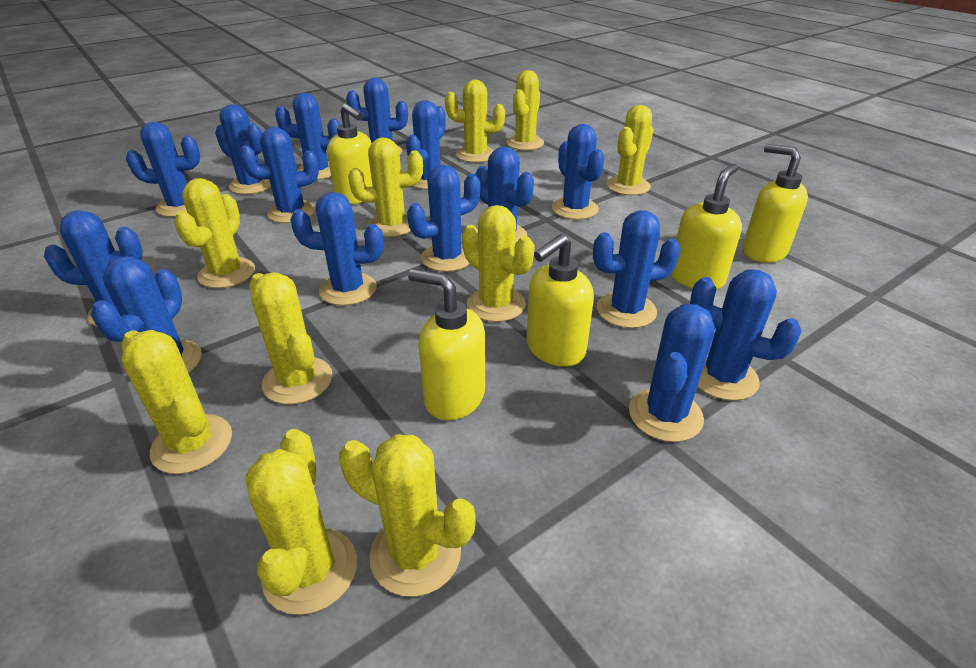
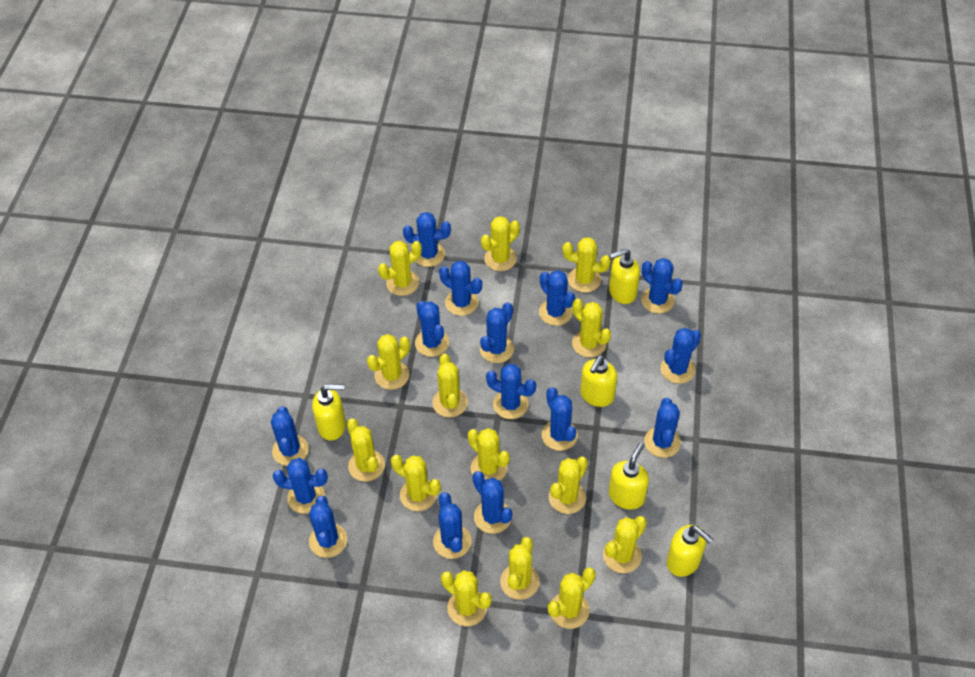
yellow cactus: [122,330,232,474] [174,178,255,288] [245,429,357,615] [249,273,332,404] [339,434,476,597] [348,137,423,237] [445,80,505,163] [462,205,535,322] [506,70,544,150] [607,105,653,195] = 10 -> [347,418,385,482] [367,334,410,390] [378,241,422,296] [391,455,441,511] [432,353,468,418] [441,570,492,626] [468,428,510,481] [481,216,520,271] [500,537,540,600] [548,567,596,629] [549,457,588,514] [562,237,611,293] [572,298,611,358] [603,516,647,573] = 14

